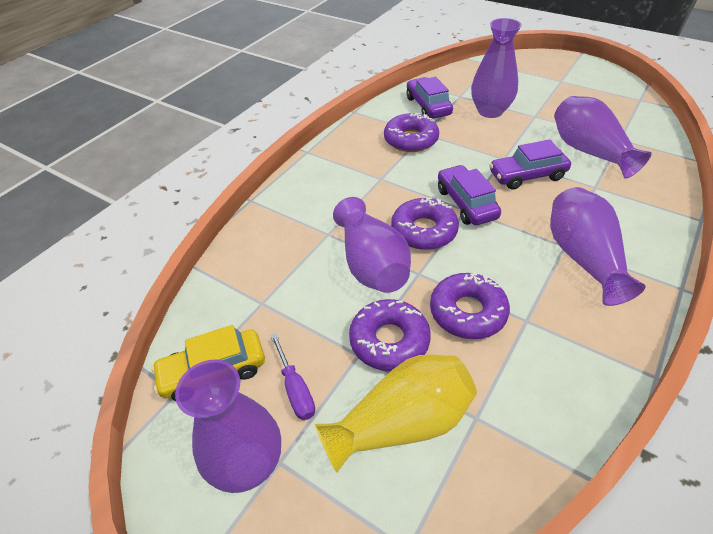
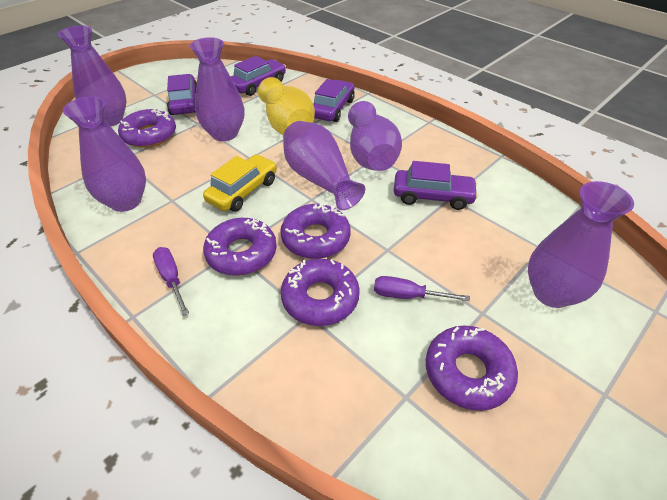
purple car: [407,77,453,119] [438,165,501,225] [489,139,571,190] = 3 -> [167,74,197,115] [230,56,286,96] [313,79,355,122] [394,161,478,210] = 4
purple donut: [349,299,431,371] [384,113,439,152] [391,198,459,250] [430,273,510,339] = 4 -> [118,109,176,148] [203,218,277,276] [280,204,351,259] [281,259,360,326] [426,325,518,411] = 5
purple screwdriver: [270,333,315,420] = 1 -> [153,247,189,316] [374,276,470,301] = 2
purple vase: [175,360,281,493] [333,197,411,293] [471,18,522,118] [550,187,645,306] [554,96,652,179] = 5 -> [58,26,127,126] [63,96,146,212] [190,37,244,141] [283,121,365,210] [348,101,402,171] [528,181,634,308] = 6

